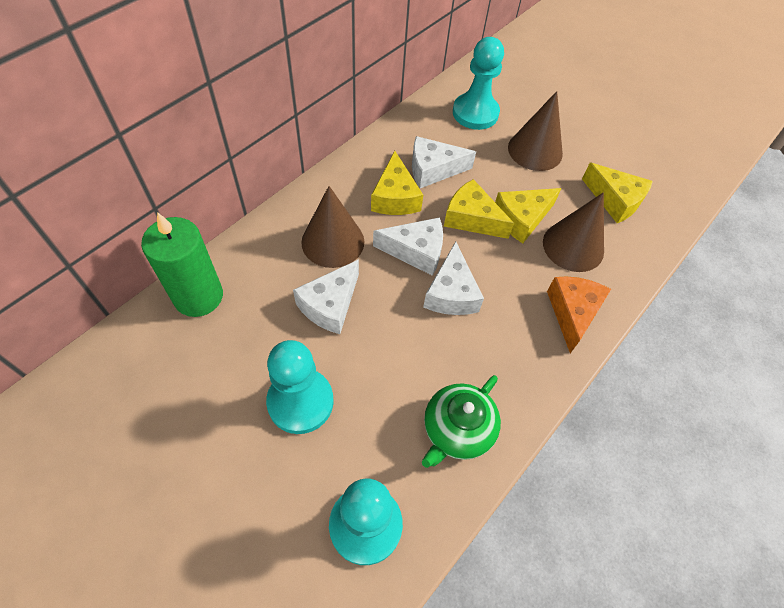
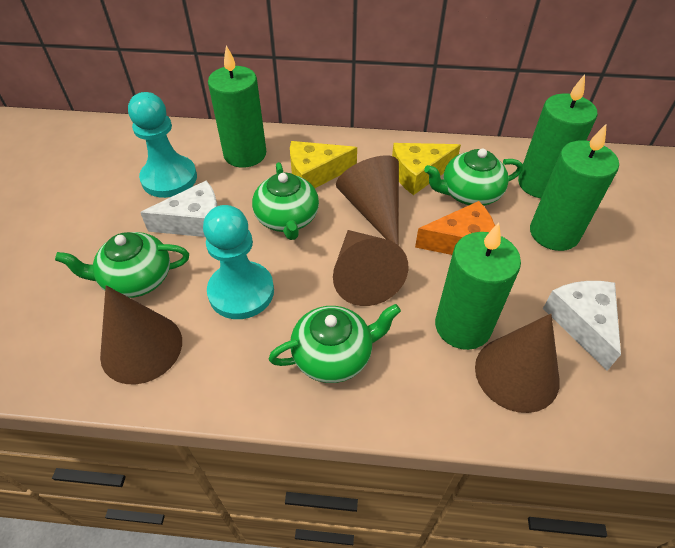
brown cone: [301,186,364,268] [508,91,563,171] [543,192,604,272] = 3 -> [100,285,182,384] [333,230,408,306] [336,155,399,245] [475,314,560,413] = 4
green candle: [141,212,223,317] = 1 -> [208,45,266,168] [435,223,521,350] [518,74,598,198] [530,124,619,251] = 4
green teapot: [422,375,501,468] = 1 -> [55,232,189,298] [252,162,319,240] [269,304,401,383] [424,149,523,206] = 4
turquoise pawn: [266,340,333,434] [329,479,403,565] [453,37,504,130] = 3 -> [128,92,197,198] [203,205,274,319] = 2
white cheese: [293,259,359,334] [373,217,443,276] [412,136,476,188] [423,241,484,315] = 4 -> [140,181,218,237] [543,281,621,371] = 2
yellow cheese: [371,151,423,215] [444,179,514,239] [495,188,561,243] [582,163,653,223] = 4 -> [290,141,357,188] [392,143,461,195] = 2

